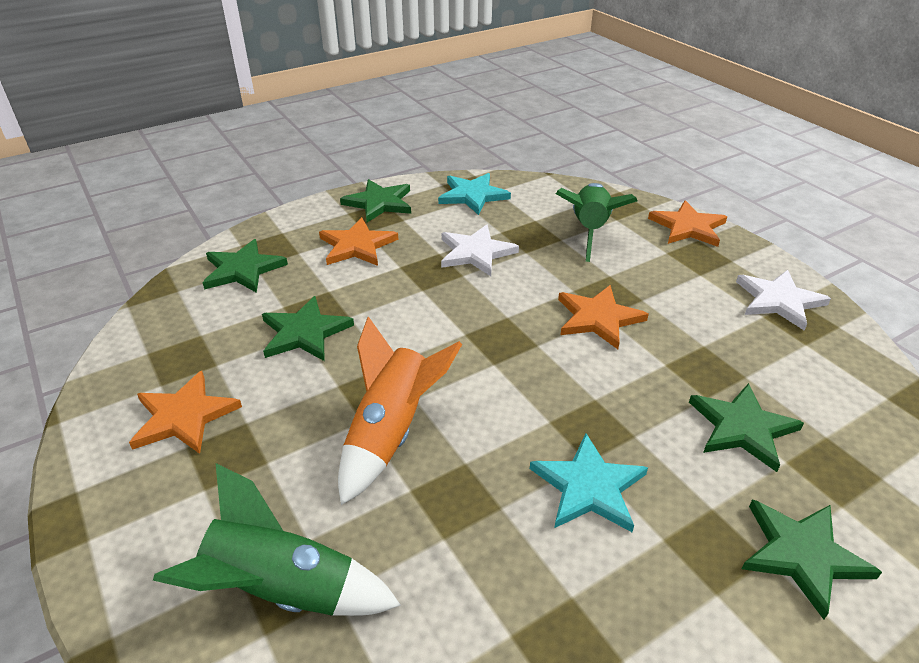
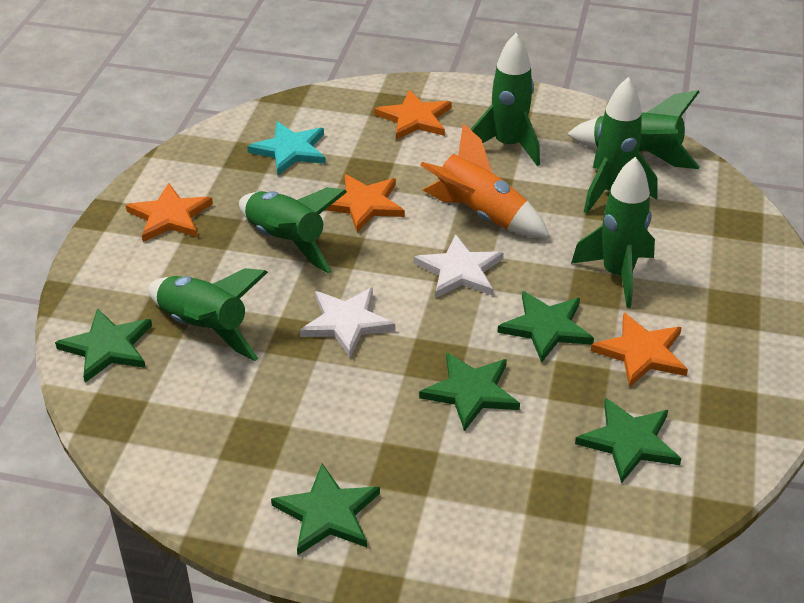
green rocket: [153,463,401,616] [556,183,637,262] = 2 -> [148,268,268,361] [239,187,347,274] [470,33,540,166] [567,90,700,169] [571,157,655,308] [584,77,658,214] = 6
turquoise star: [438,173,511,215] [530,433,648,532] = 2 -> [247,122,326,175] = 1

